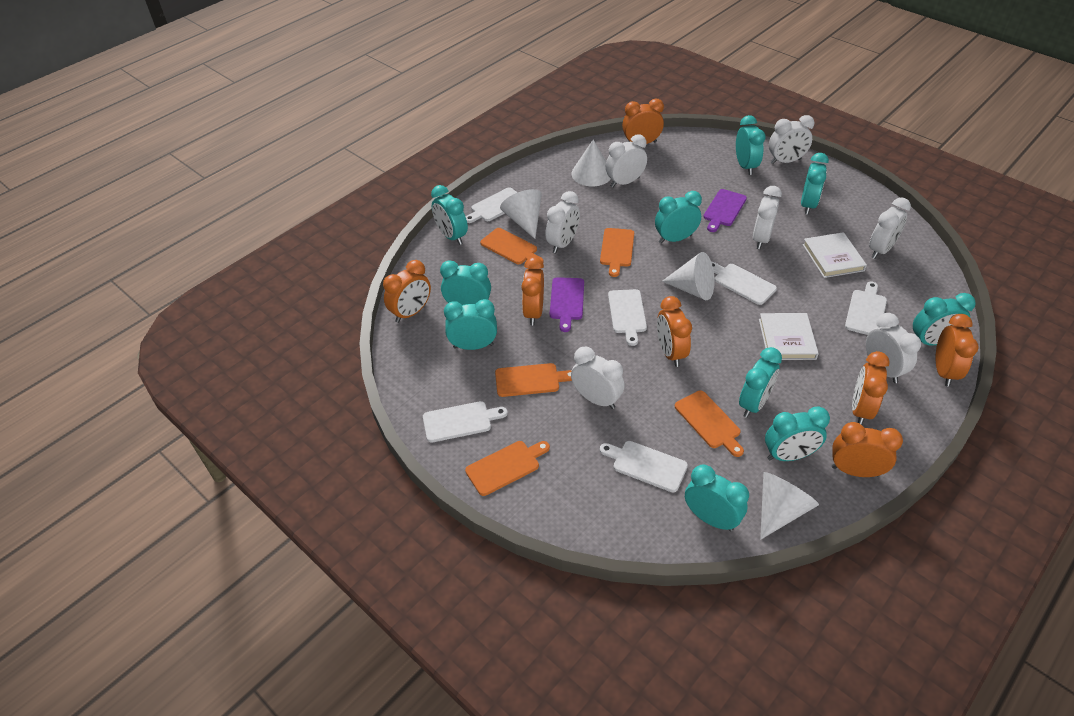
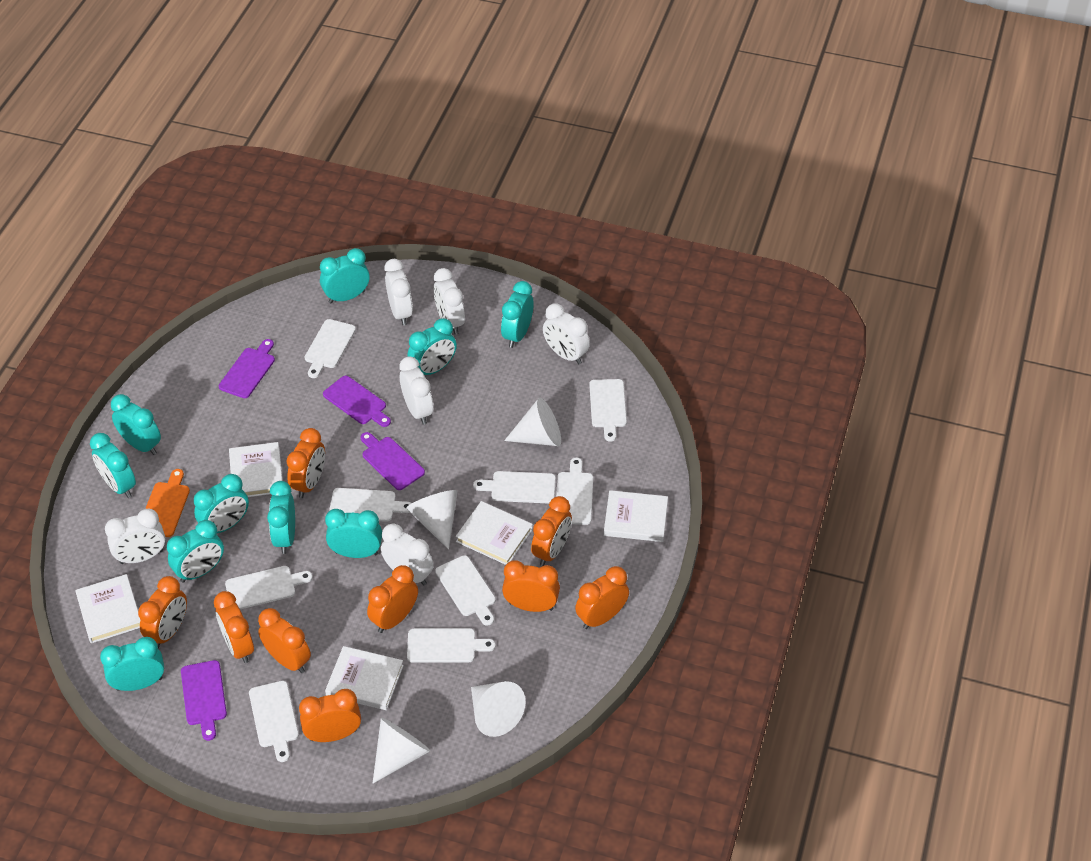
orange clock: [383,260,431,323] [521,257,544,325] [622,99,664,144] [657,296,692,367] [832,422,903,477] [852,351,890,425] [936,314,979,387] = 7 -> [138,576,187,648] [214,591,254,663] [258,608,311,673] [286,428,325,498] [299,689,361,742] [367,565,418,633] [502,560,560,612] [531,496,572,566] [575,566,629,629] = 9
orange cutting board: [465,441,550,496] [480,228,543,264] [495,363,572,397] [600,228,634,277] [675,390,744,457] = 5 -> [145,469,190,537] = 1
purple cutting board: [550,277,584,332] [703,189,747,232] = 2 -> [181,660,227,741] [219,339,275,398] [323,376,391,427] [360,432,425,490] = 4
white book: [759,313,819,360] [802,232,867,278] = 2 -> [75,574,141,643] [229,442,283,497] [325,646,404,710] [456,501,533,565] [604,490,668,542] = 5
white clock: [545,191,580,253] [571,346,625,409] [606,134,647,187] [753,186,782,249] [769,115,814,164] [866,313,921,383] [869,197,911,259] = 7 -> [105,509,165,564] [381,524,434,586] [384,259,413,326] [399,356,433,425] [433,268,465,335] [543,304,590,364] = 6
white cutting board: [423,401,508,443] [466,187,518,223] [600,441,688,492] [608,289,647,346] [712,262,777,305] [845,282,887,335] = 6 -> [225,566,312,609] [249,681,299,762] [305,319,356,378] [329,488,412,522] [407,628,495,663] [435,555,496,626] [473,471,556,504] [556,457,593,525] [589,379,627,442] = 9

